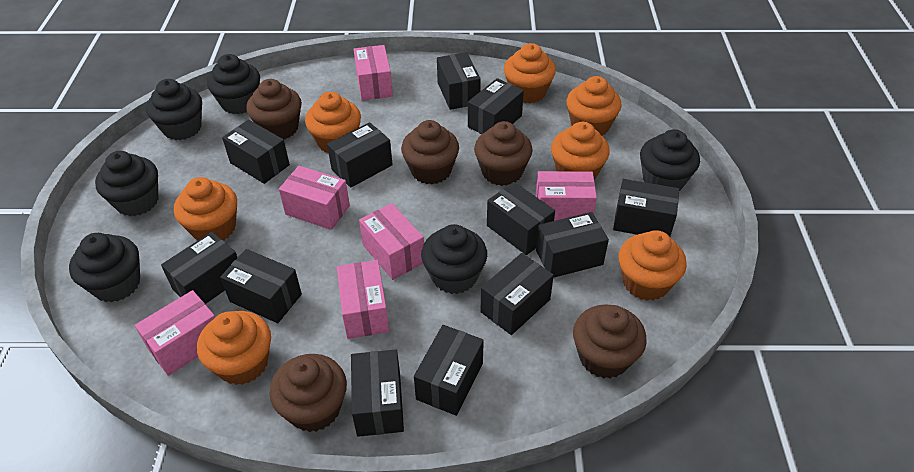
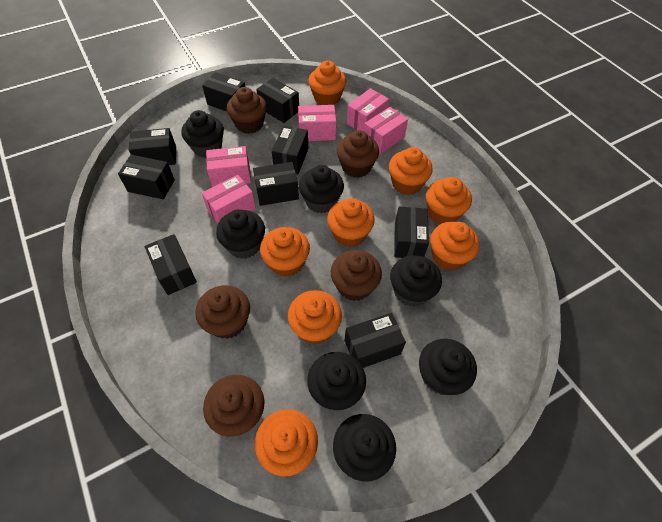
black box: [161,232,238,304] [220,249,302,323] [222,120,290,184] [327,122,393,188] [351,350,404,437] [414,325,484,416] [437,52,481,110] [468,78,524,134] [480,253,554,335] [487,182,555,255] [536,212,609,278] [613,179,679,237] = 12 -> [118,155,175,199] [128,128,176,165] [145,234,197,295] [202,72,246,111] [253,162,299,206] [256,78,299,123] [272,125,308,174] [345,313,406,368] [394,207,429,258] = 9
black cupcake: [69,233,140,302] [95,151,158,216] [146,79,202,140] [207,54,260,114] [421,224,487,294] [640,129,700,191] = 6 -> [181,110,224,158] [216,209,265,259] [299,165,344,213] [307,352,366,410] [333,414,396,481] [390,255,442,307] [419,339,477,395] = 7
orange cupcake: [174,177,237,241] [197,311,271,385] [305,92,361,153] [504,43,556,103] [551,122,610,179] [566,76,622,136] [618,230,687,301] = 7 -> [255,409,318,477] [260,227,310,277] [288,290,342,344] [308,61,346,105] [327,198,375,247] [389,147,433,195] [426,177,472,224] [430,222,480,271] = 8
pink box: [135,290,215,376] [279,166,350,230] [337,260,389,339] [354,45,393,101] [359,203,424,280] [536,171,597,221] = 6 -> [202,175,256,224] [206,146,251,187] [298,105,336,141] [347,88,389,131] [364,107,408,154] = 5

